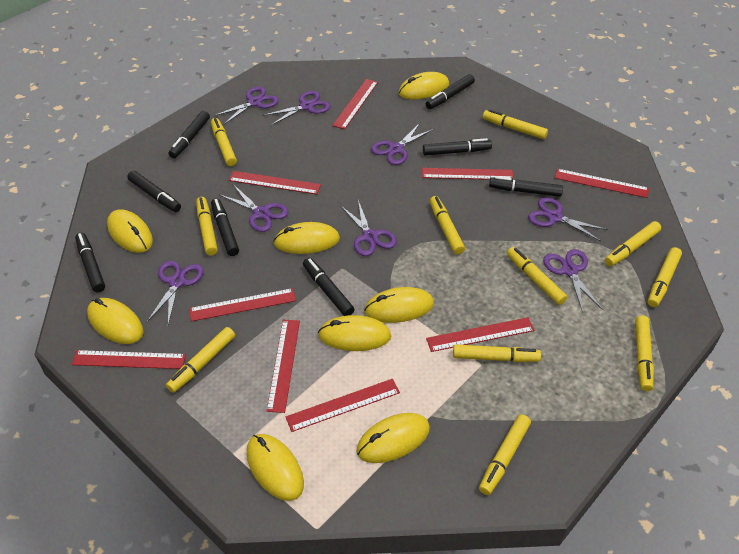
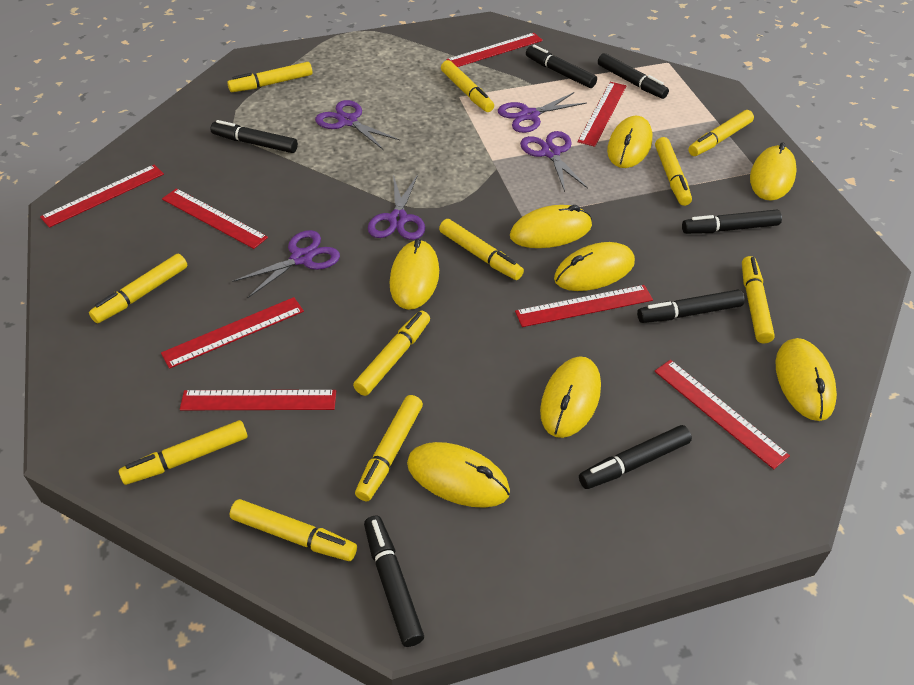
black marker: [75,233,105,292] [127,171,181,212] [169,111,210,158] [211,198,239,256] [303,258,355,316] [423,138,492,156] [426,74,475,109] [489,176,563,197] = 8 -> [210,120,298,153] [364,516,424,647] [526,45,597,88] [579,425,692,489] [598,53,669,99] [637,290,745,323] [682,209,782,234] = 7
purple scissors: [147,261,203,325] [213,86,279,125] [220,184,289,232] [263,91,330,125] [340,200,397,256] [371,123,434,165] [528,197,608,241] [543,249,603,313] = 8 -> [232,230,340,298] [315,100,400,150] [368,175,425,240] [498,92,587,133] [520,131,588,192] = 5
red ruler: [72,350,186,369] [189,288,296,321] [229,171,321,195] [267,320,300,413] [286,379,400,432] [332,79,378,129] [422,168,514,180] [426,317,535,352] [555,169,649,198] = 9 -> [40,165,164,228] [161,297,304,369] [162,188,268,249] [180,390,336,410] [446,33,543,67] [515,285,653,327] [578,82,626,147] [654,360,790,469] = 8

